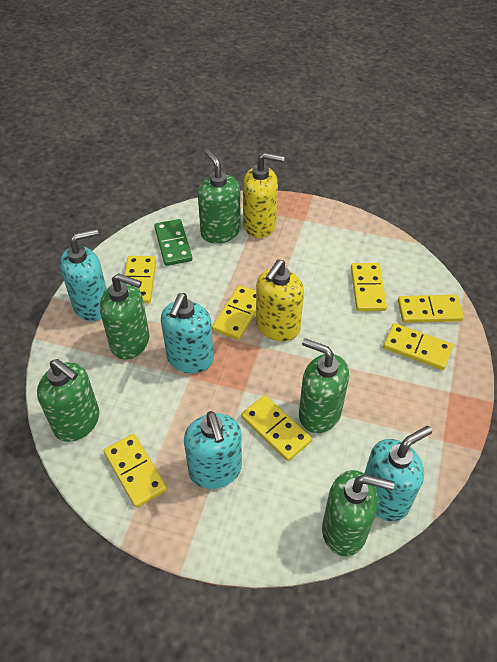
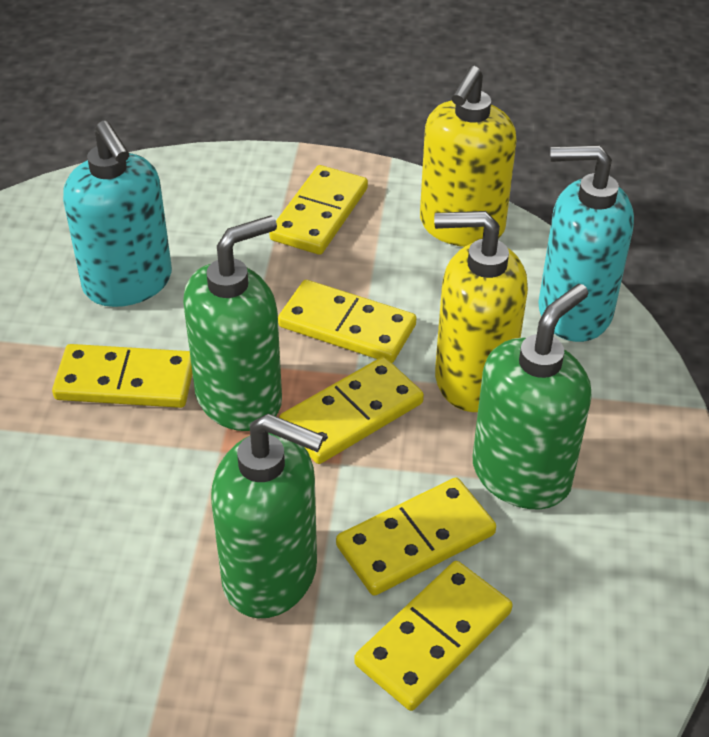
green domino: [154,219,192,266] = 1 -> none = 0
green soap dispenser: [37,359,100,442] [100,273,149,360] [198,149,241,244] [299,338,349,433] [322,470,394,556] = 5 -> [183,215,282,431] [211,413,324,618] [473,284,592,509] = 3
turquoise soap dispenser: [60,229,107,321] [161,293,214,373] [184,411,242,489] [365,426,432,521] = 4 -> [63,121,172,307] [538,145,634,342] = 2
yellow domino: [104,434,167,508] [124,256,156,304] [212,285,256,340] [241,395,312,461] [351,263,387,311] [383,323,453,370] [398,295,464,323] = 7 -> [52,344,193,408] [269,165,368,255] [278,280,416,363] [279,357,424,464] [336,478,496,596] [354,561,513,711] = 6

